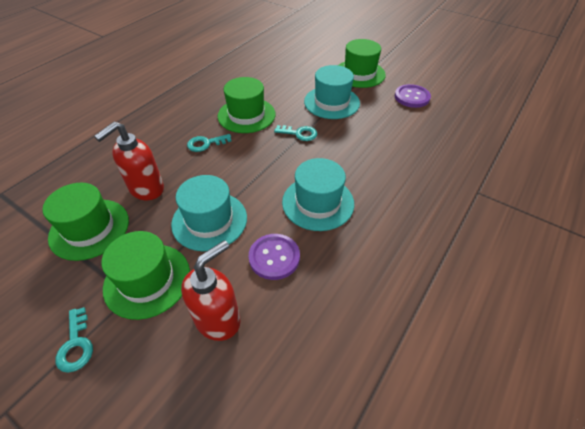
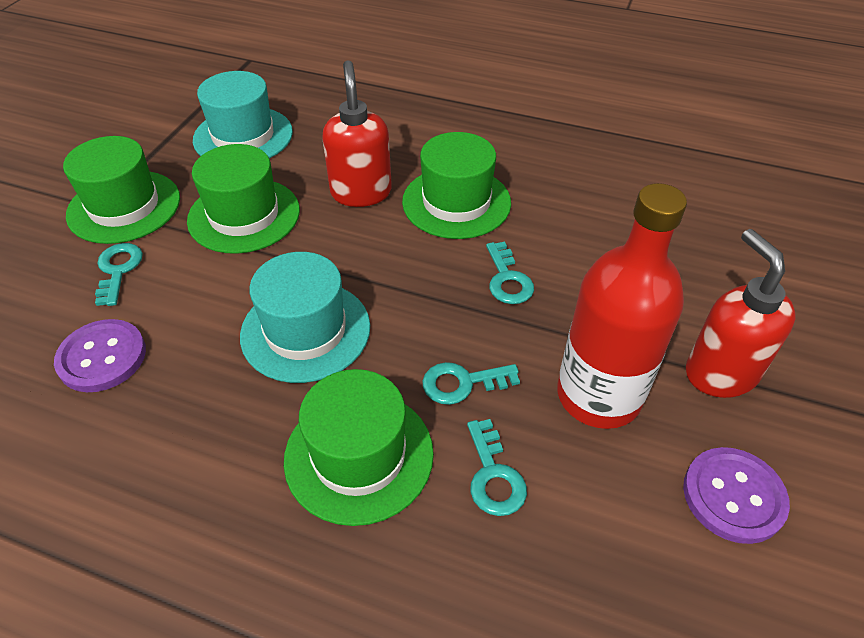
red bottle: none = 0 -> [557,183,687,429] = 1
turquoise hat: [171,175,247,251] [282,158,354,231] [304,65,360,119] = 3 -> [193,71,293,158] [240,252,370,383] = 2
turquoise key: [56,307,93,373] [187,134,232,152] [274,125,317,141] = 3 -> [95,243,143,306] [422,362,520,405] [467,419,527,516] [486,242,534,304] = 4

